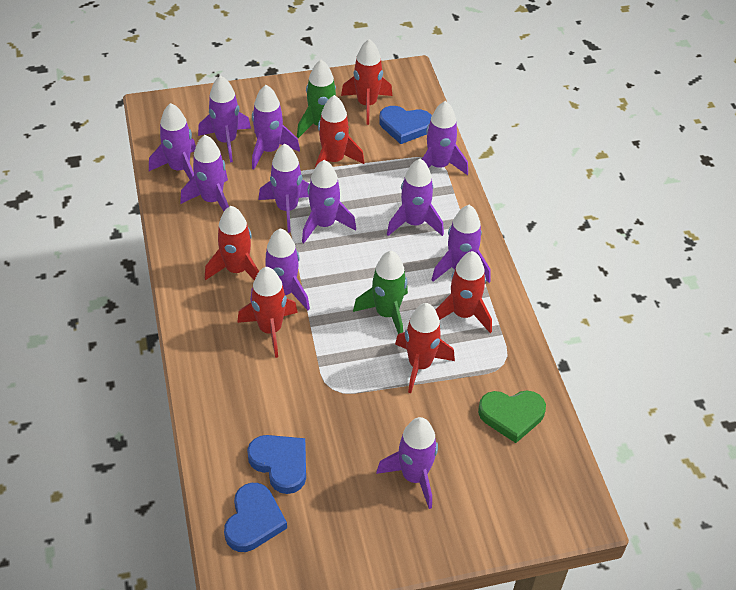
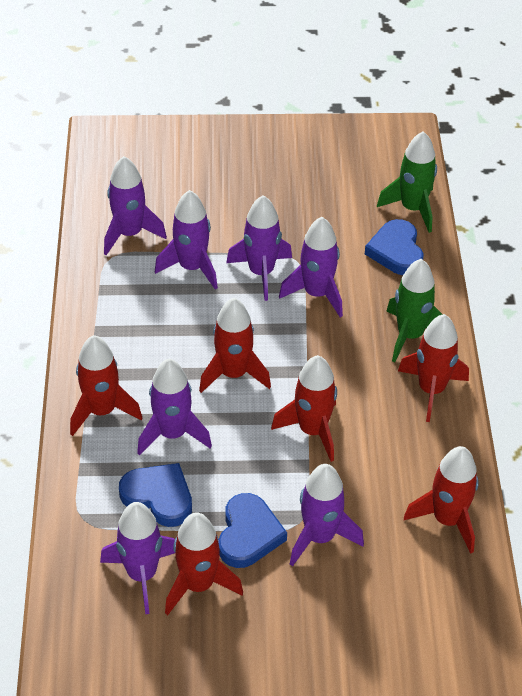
green heart: [478,390,546,443] = 1 -> none = 0
purple rocket: [149,103,196,180] [180,135,229,211] [198,75,251,162] [251,228,310,310] [252,85,300,169] [258,144,309,233] [302,160,356,243] [376,417,438,509] [387,159,444,236] [422,101,468,175] [432,205,491,283] = 11 -> [100,502,175,614] [104,156,167,255] [137,359,212,456] [155,190,218,289] [226,195,292,301] [279,217,343,317] [290,464,364,566] = 7

